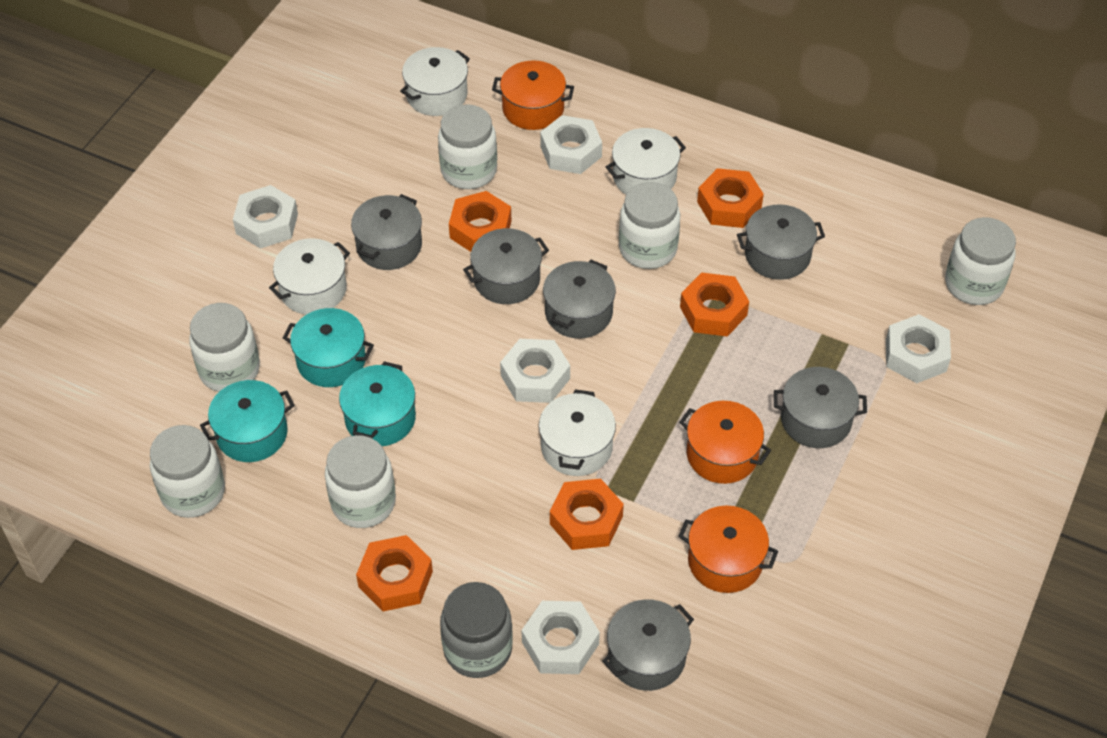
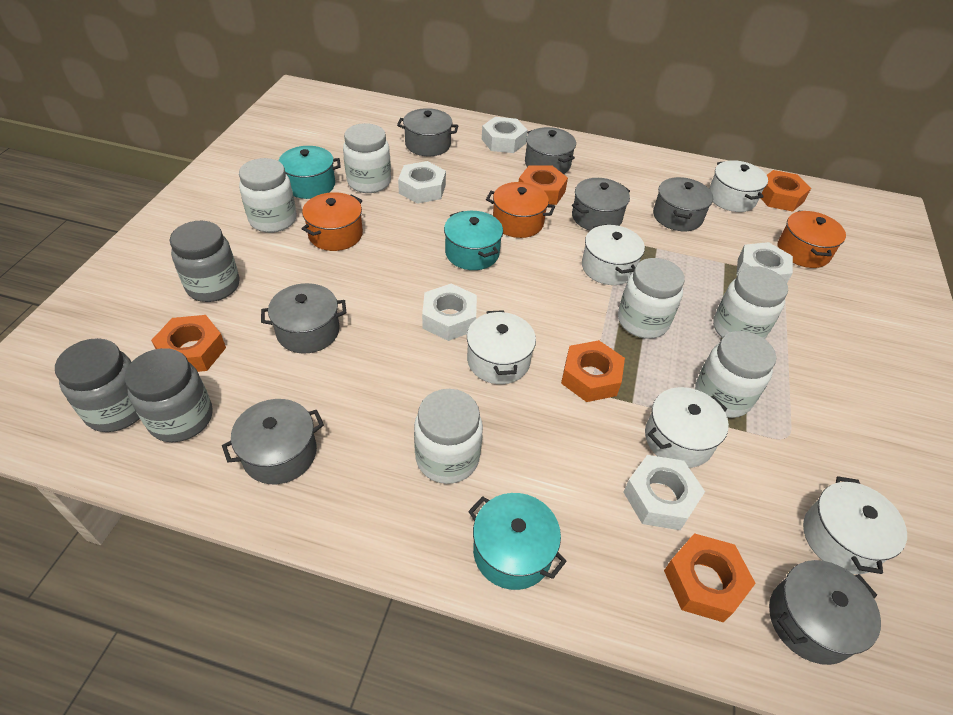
grey jar: [440,582,513,678] = 1 -> [55,338,140,432] [125,348,213,442] [170,221,239,302] = 3
grey pot: [351,194,422,270] [463,228,549,304] [543,260,616,338] [602,599,694,691] [737,204,825,280] [774,367,867,448] = 6 -> [222,399,324,484] [261,283,346,354] [397,108,458,156] [525,127,576,174] [572,178,630,231] [653,177,713,231] [769,560,881,665] = 7
white pot: [269,238,350,315] [400,47,470,116] [539,389,616,476] [606,128,686,195] = 4 -> [467,310,536,384] [582,224,645,285] [645,387,729,468] [709,160,768,212] [803,476,907,574] = 5

